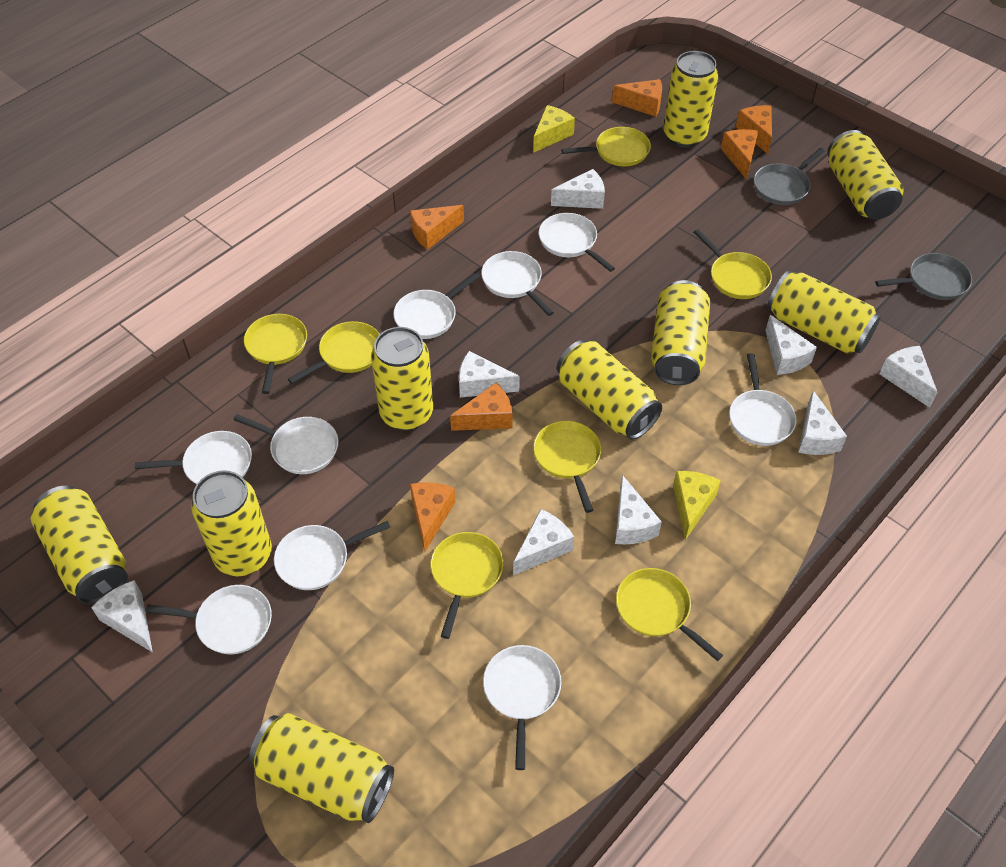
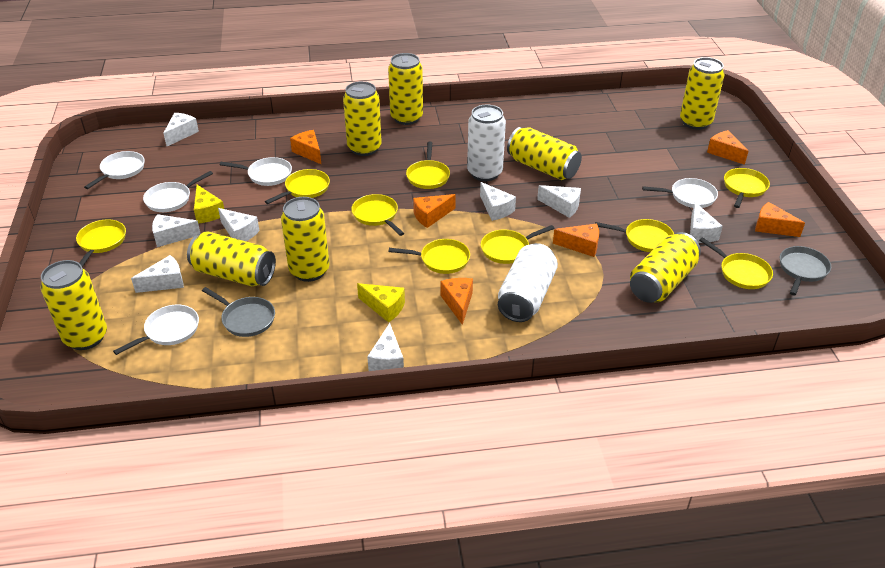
white can: none = 0 -> [467,105,506,181] [498,243,558,322] = 2
white pan: [135,431,252,484] [146,585,272,654] [233,414,339,474] [274,521,390,590] [393,272,480,339] [481,251,554,316] [483,645,561,770] [539,213,615,272] [729,353,797,446] = 9 -> [84,151,145,189] [113,305,199,355] [143,171,213,212] [220,157,292,186] [642,178,718,208] = 5
yellow can: [31,486,128,604] [191,470,272,576] [249,713,394,823] [371,327,433,431] [557,340,662,440] [651,280,710,385] [663,51,718,148] [767,271,881,354] [827,130,904,220] = 9 -> [41,260,107,350] [187,231,276,286] [281,197,329,282] [343,81,382,156] [388,53,423,125] [507,127,582,180] [630,232,701,303] [680,57,724,130] = 8
yellow pan: [244,314,307,394] [288,321,380,384] [430,532,504,639] [533,421,601,513] [561,127,651,166] [616,568,723,661] [693,229,772,299] = 7 -> [76,220,126,267] [265,169,330,204] [351,194,404,236] [389,239,470,274] [406,141,450,189] [481,225,555,264] [595,219,674,252] [699,237,773,289] [724,168,770,208] = 9

